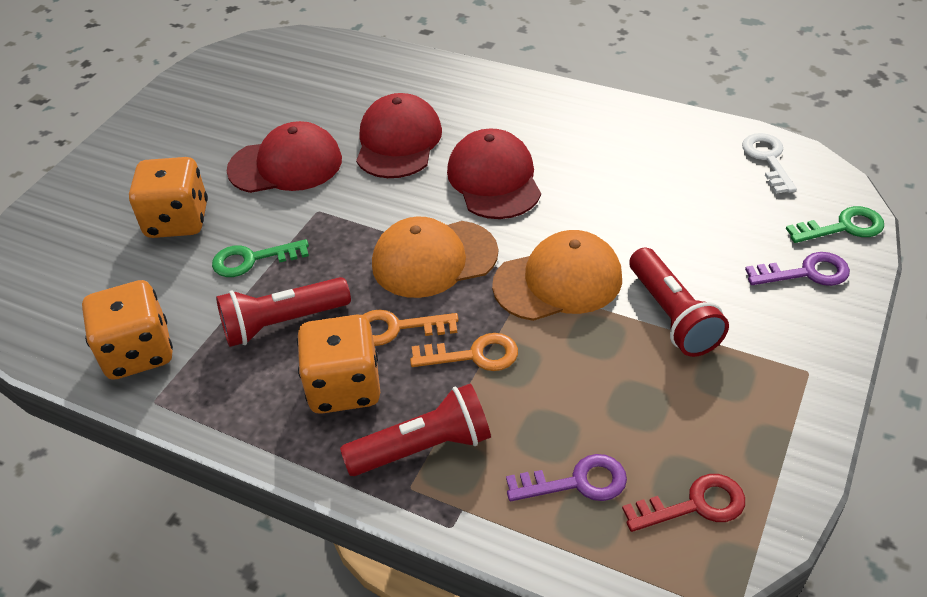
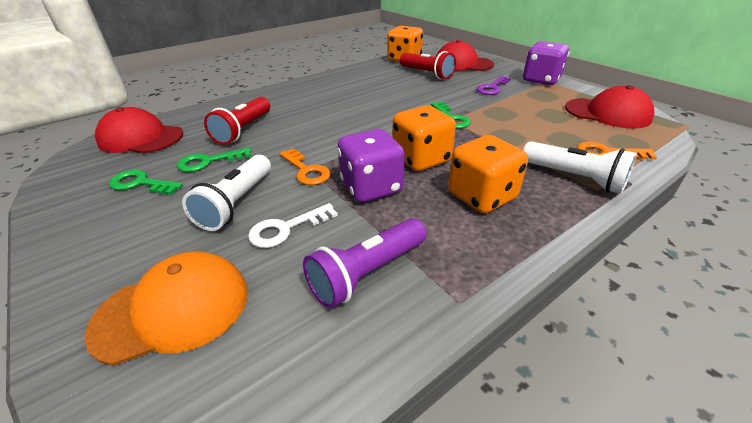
green key: [212,239,309,277] [786,206,884,243] = 2 -> [109,169,183,195] [177,147,251,172] [431,102,471,129] = 3
orange cap: [372,217,498,298] [492,230,622,321] = 2 -> [85,251,248,366] = 1
purple dice: none = 0 -> [338,129,405,203] [523,41,569,85] = 2
purple flashlight: none = 0 -> [303,218,427,309] = 1
purple key: [506,454,627,501] [745,252,850,286] = 2 -> [476,76,511,95] = 1
red flashlight: [216,277,351,347] [340,384,491,476] [629,248,729,357] = 3 -> [204,97,270,145] [400,51,456,80] = 2
red key: [622,474,745,532] = 1 -> none = 0
white flashlight: none = 0 -> [182,155,271,231] [523,141,637,194] = 2

